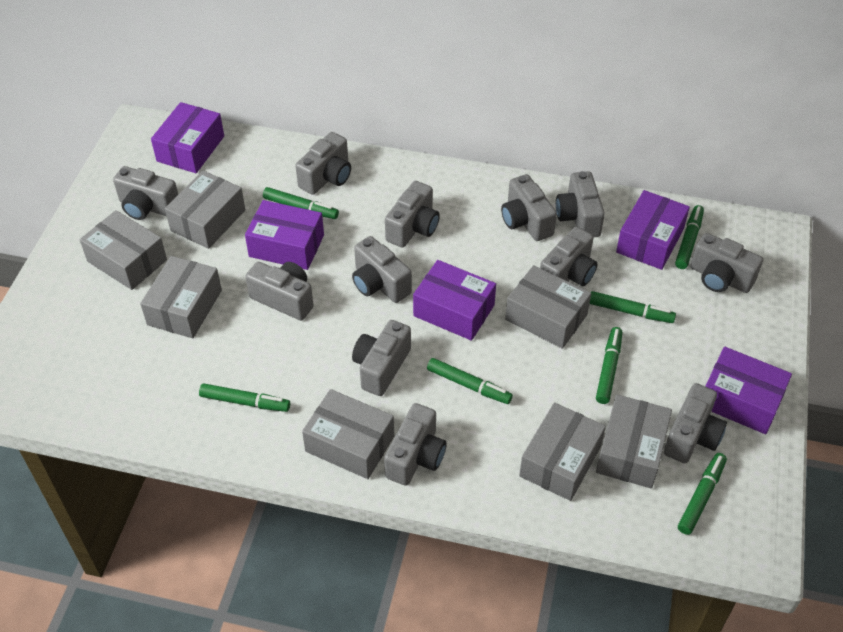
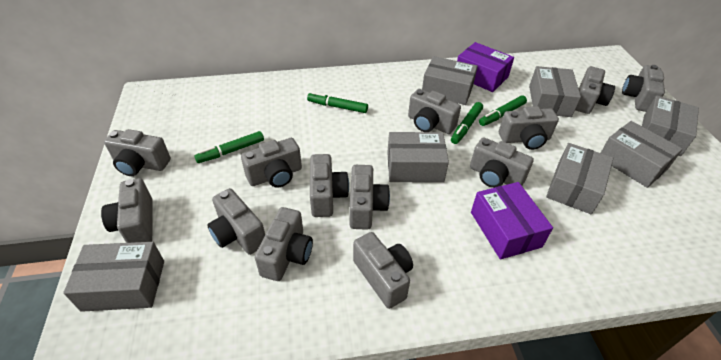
green marker: [199,383,290,412] [263,187,339,219] [427,358,513,404] [590,291,676,323] [596,327,622,404] [675,205,704,269] [678,453,727,535] = 7 -> [194,131,264,163] [307,92,368,113] [451,102,483,144] [479,95,527,126] = 4
grey camera: [113,166,178,220] [245,262,314,321] [295,132,351,195] [352,236,412,303] [352,320,411,396] [384,403,447,486] [385,181,440,248] [501,174,557,241] [540,227,597,286] [556,171,605,237] [664,383,727,463] [690,233,763,293] = 12 -> [101,178,153,243] [104,129,171,176] [207,188,265,255] [241,138,302,187] [255,207,313,281] [310,154,349,217] [349,165,390,230] [353,232,413,309] [408,89,461,134] [470,138,534,188] [499,106,559,150] [575,66,615,114] [622,65,665,112] = 13
purple box: [151,102,224,173] [245,200,324,270] [413,260,496,341] [616,190,690,270] [705,347,792,434] = 5 -> [457,42,514,92] [471,182,553,259] = 2

